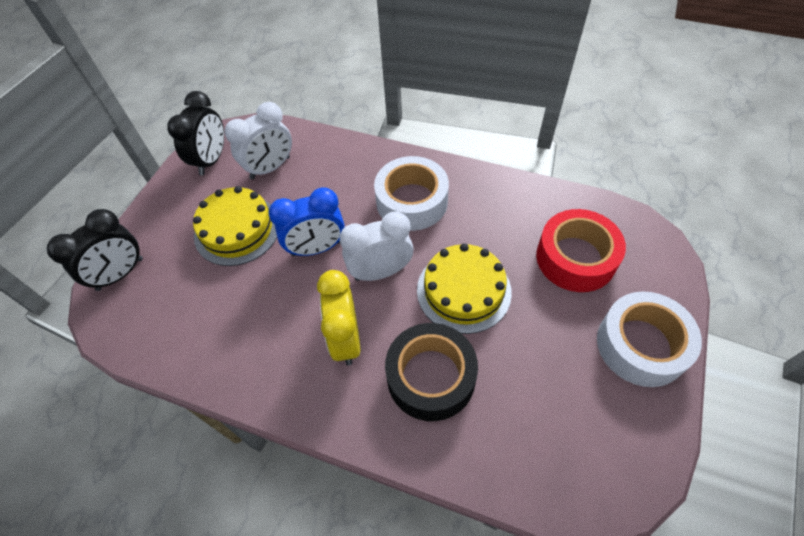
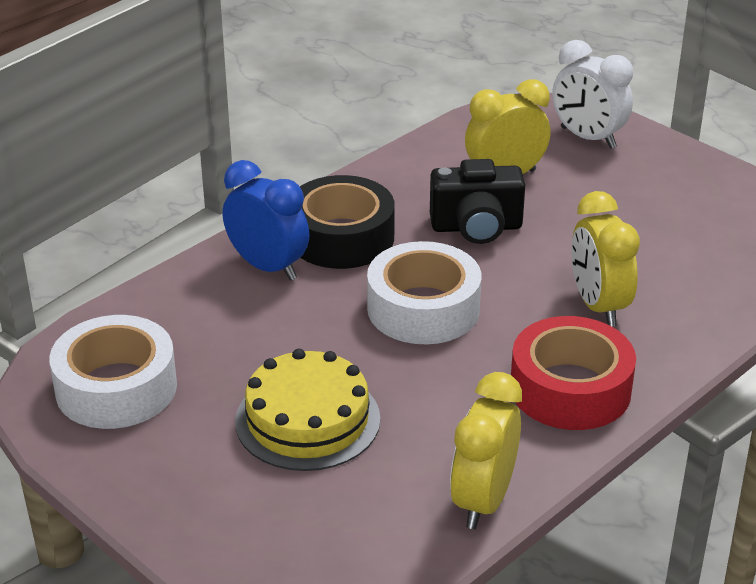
black camera: none = 0 -> [430,159,525,244] = 1
black clock: [47,209,143,291] [167,91,224,176] = 2 -> none = 0
white clock: [225,102,292,179] [339,211,413,281] = 2 -> [552,40,633,149] = 1
yellow cake: [193,186,277,266] [417,243,512,334] = 2 -> [235,348,380,471] = 1
yellow clock: [317,270,360,366] = 1 -> [450,372,522,529] [465,79,550,174] [571,191,640,327] = 3

